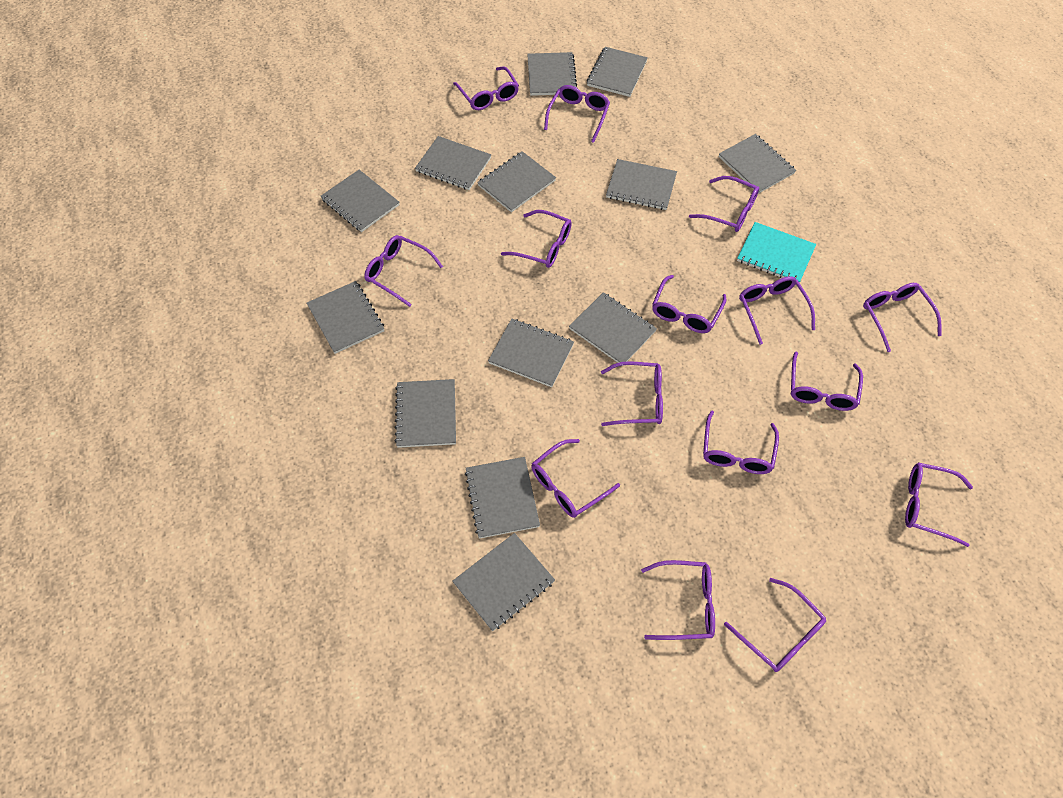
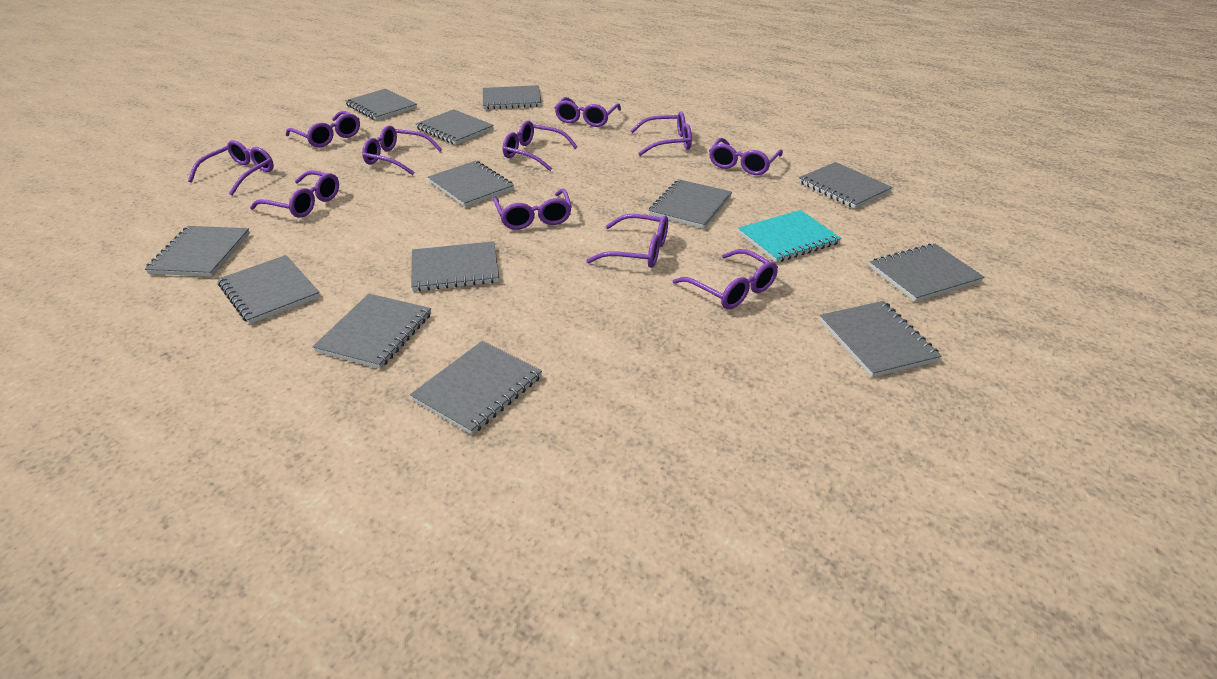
purple glasses: [364,235,443,307] [453,66,519,110] [501,210,572,268] [531,439,620,518] [544,85,610,143] [601,361,663,426] [641,560,715,640] [652,275,726,333] [689,176,759,232] [703,411,779,474] [724,578,826,672] [739,276,815,345] [791,352,863,411] [863,283,942,352] [905,462,973,547] = 15 -> [188,140,274,196] [250,170,339,218] [286,111,360,147] [362,125,442,175] [493,189,572,230] [502,121,578,171] [555,97,621,127] [586,214,668,268] [631,112,692,156] [673,249,778,309] [709,138,783,175] = 11

